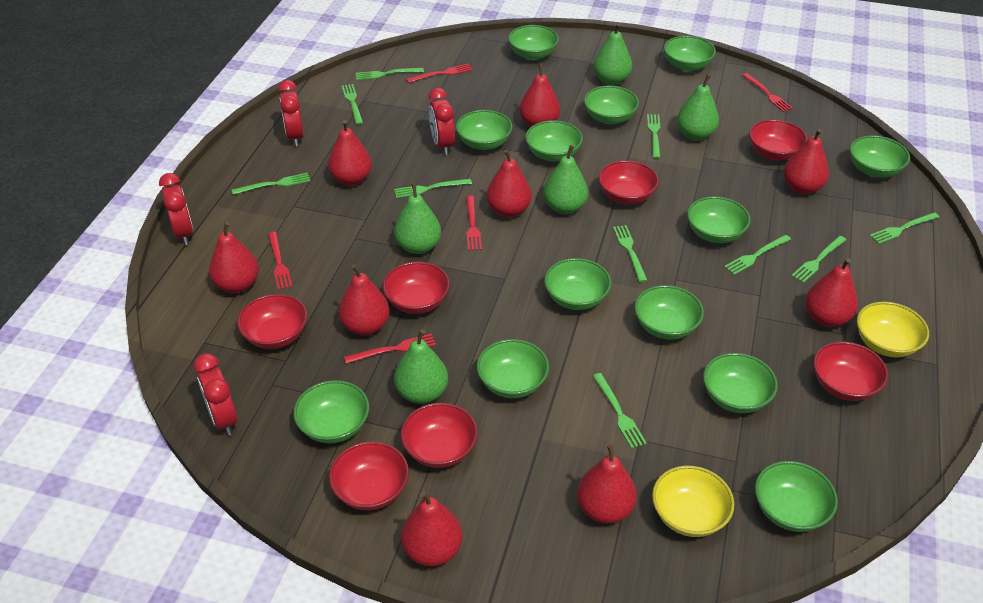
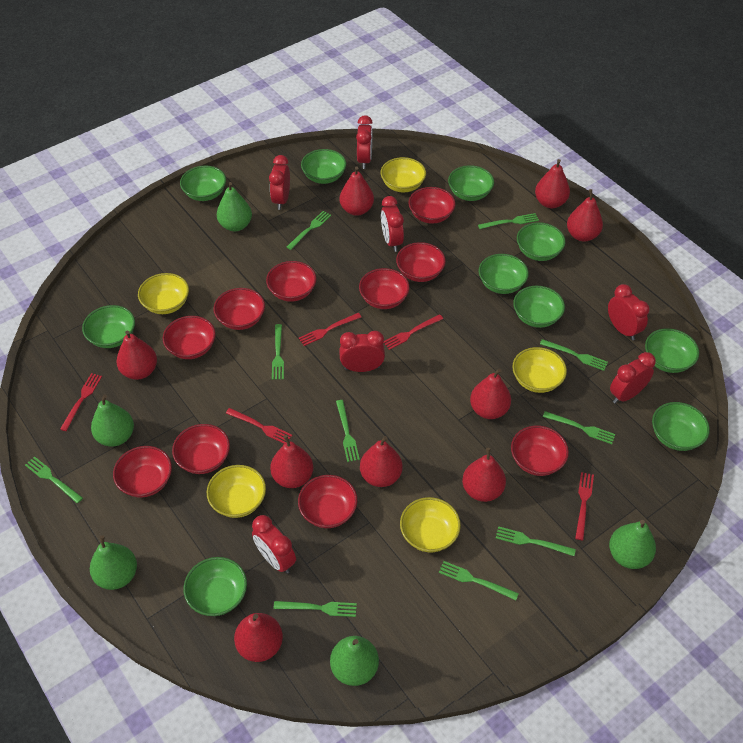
green bowl: [293,380,369,443] [456,110,513,150] [477,339,549,398] [508,25,559,60] [525,120,583,161] [544,258,611,310] [584,86,639,125] [635,285,704,340] [664,36,716,72] [687,196,751,243] [703,353,778,413] [755,461,838,532] [850,135,910,178] = 13 -> [82,305,135,348] [180,166,226,201] [183,557,247,616] [301,149,346,184] [448,165,494,201] [478,254,529,294] [513,286,565,328] [517,222,565,261] [645,328,699,373] [652,402,710,451] = 10
red bowl: [237,294,307,349] [329,441,409,510] [383,262,450,314] [401,403,478,468] [598,160,659,204] [749,119,808,160] [813,342,888,401] = 7 -> [113,446,172,497] [163,316,216,359] [172,424,230,474] [213,288,265,330] [266,261,317,302] [298,475,357,528] [359,268,409,309] [396,242,446,282] [408,187,455,224] [511,426,569,476] = 10
red clock: [159,173,193,245] [194,353,238,436] [278,80,304,147] [429,88,455,155] = 4 -> [252,515,296,573] [269,155,290,210] [339,331,385,372] [356,115,372,169] [381,196,404,252] [608,284,649,340] [610,352,656,404] = 7
yellow bowl: [652,466,734,537] [857,302,929,357] = 2 -> [138,273,189,314] [207,465,266,518] [381,157,426,192] [400,497,461,552] [512,347,567,393] = 5

